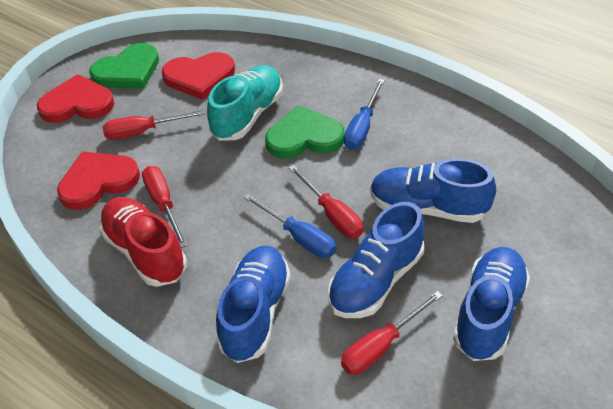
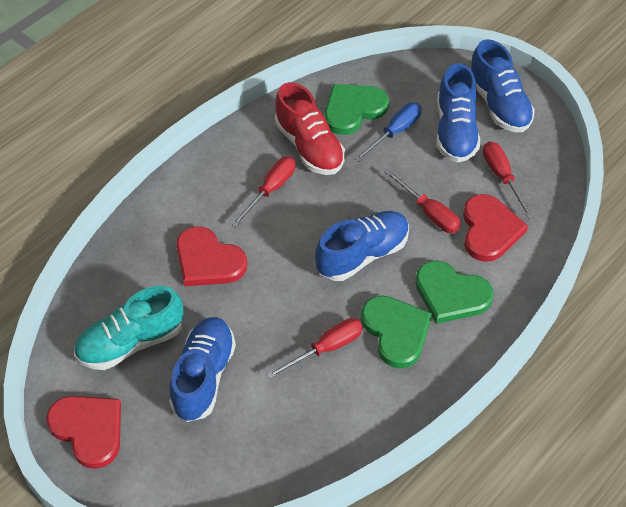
blue screwdriver: [244,194,336,258] [344,79,385,150] = 2 -> [354,102,422,162] = 1
green heart: [89,43,159,89] [265,105,344,159] = 2 -> [324,84,389,135] [361,296,432,368] [415,260,494,324] = 3

